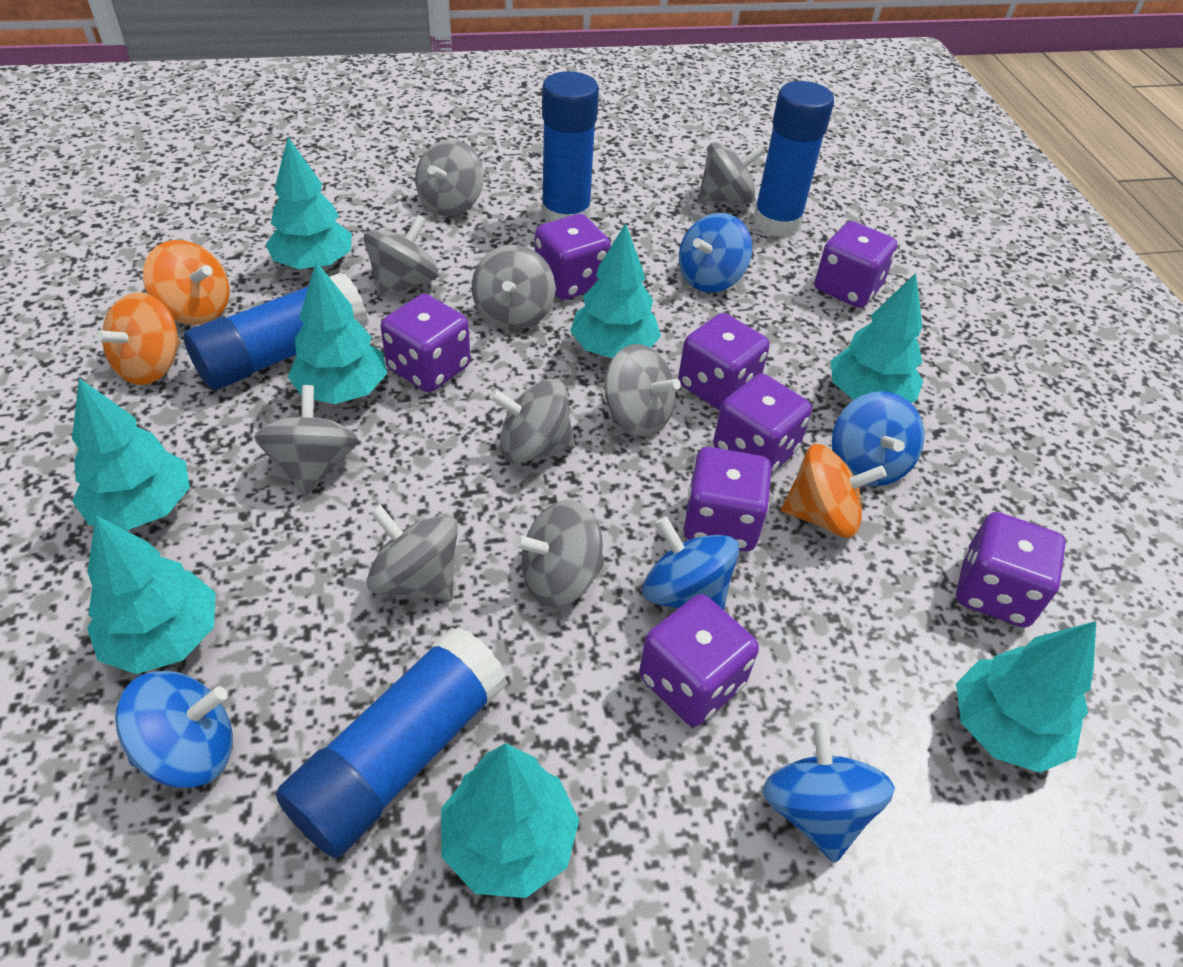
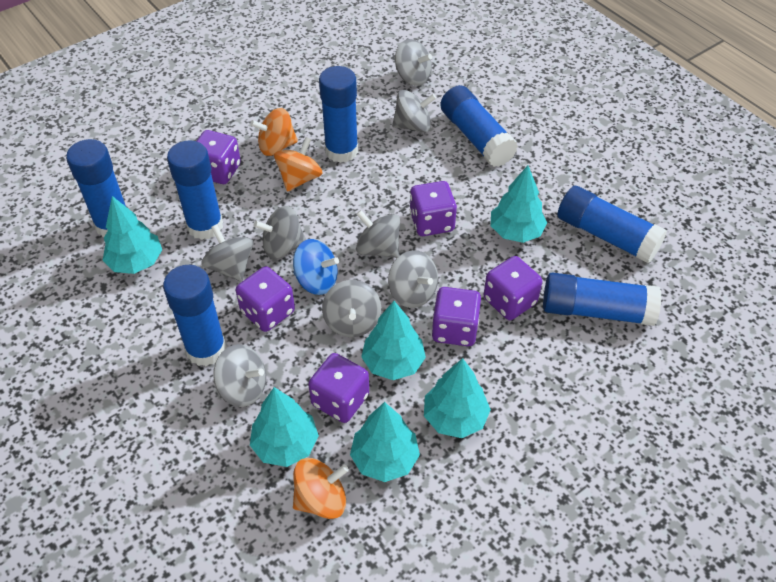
blue glue stick: [184,272,368,390] [276,627,508,858] [542,71,599,223] [753,81,834,237] = 4 -> [66,139,126,237] [163,265,227,366] [167,141,223,240] [319,66,358,163] [440,85,518,167] [543,272,662,326] [557,186,667,264] = 7
blue spinning top: [115,671,233,788] [642,516,739,610] [679,213,752,293] [763,719,895,863] [832,391,925,486] = 5 -> [293,239,339,295] = 1
grey spinning top: [254,385,358,496] [363,215,438,298] [366,505,458,602] [415,139,484,216] [472,245,555,330] [489,378,575,463] [513,500,604,607] [605,344,681,437] [698,142,766,204] = 9 -> [201,224,253,282] [213,344,266,407] [254,206,306,259] [322,280,381,337] [356,210,400,258] [388,250,438,308] [392,90,436,132] [395,39,432,86] = 8
purple dice: [380,294,471,392] [535,214,611,300] [639,594,759,727] [678,313,770,410] [683,447,771,551] [713,374,812,473] [814,221,897,308] [956,512,1066,628] = 8 -> [197,130,241,184] [236,266,295,332] [308,353,369,423] [410,181,457,236] [432,287,481,346] [484,256,542,320] = 6
turquoise tree: [72,378,190,531] [87,516,216,674] [266,137,352,270] [288,261,387,404] [441,743,579,898] [570,223,661,358] [831,273,924,403] [956,621,1096,773] = 8 -> [103,196,162,274] [250,387,319,467] [350,402,420,482] [361,301,426,380] [424,358,491,438] [491,165,547,243] = 6

